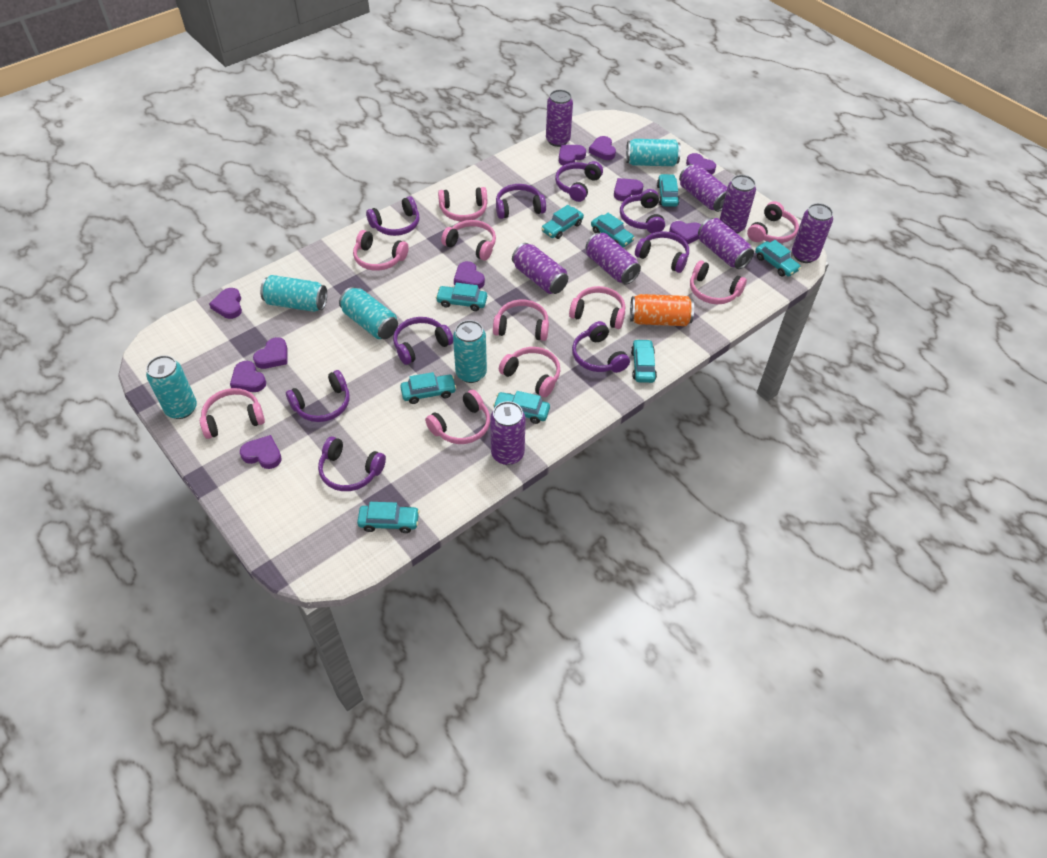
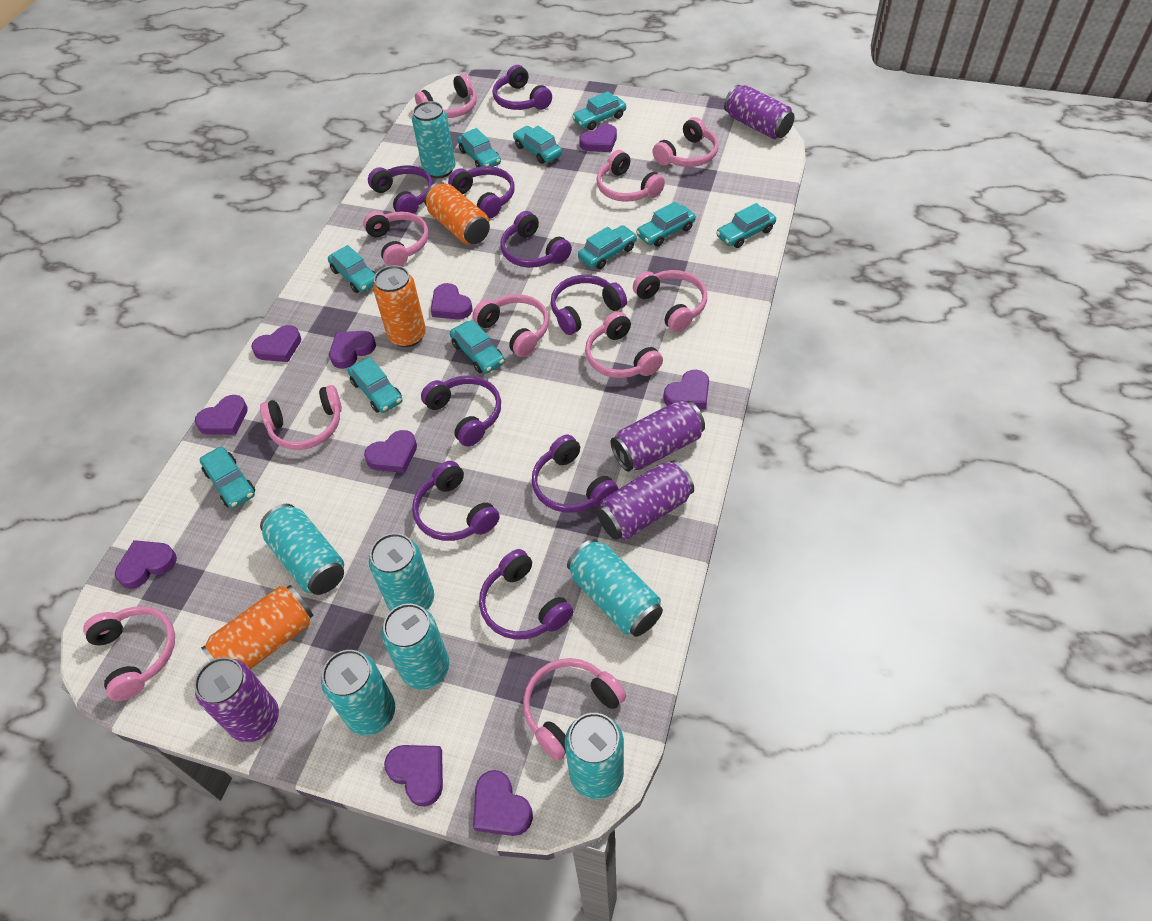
orange can: [630,294,694,326] = 1 -> [201,585,313,669] [373,265,426,347] [424,182,490,245] = 3
purple can: [490,401,526,465] [512,243,568,294] [546,90,573,147] [586,233,641,285] [679,164,727,212] [698,218,754,269] [720,175,756,233] [792,203,833,263] = 8 -> [194,657,279,743] [597,460,694,540] [611,400,705,472] [724,85,794,139] = 4
turquoise can: [146,355,197,419] [260,275,327,312] [339,287,398,339] [453,320,487,383] [626,139,681,166] = 5 -> [260,504,344,595] [321,650,395,736] [369,533,434,611] [382,603,449,690] [412,101,455,178] [565,713,624,799] [567,539,663,637] = 7
turquoise car: [357,502,420,533] [400,372,457,404] [436,283,487,311] [493,391,550,424] [541,205,584,239] [591,213,635,247] [631,339,657,383] [657,174,680,207] [755,240,801,277] = 9 -> [200,447,255,508] [328,245,376,293] [348,358,402,413] [450,320,505,373] [458,128,501,168] [513,126,562,164] [572,91,626,130] [578,225,637,269] [636,202,696,247] [716,203,776,248] = 10

